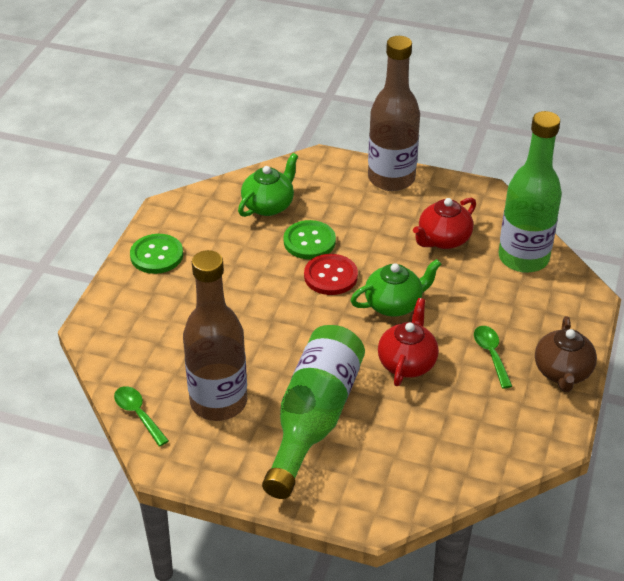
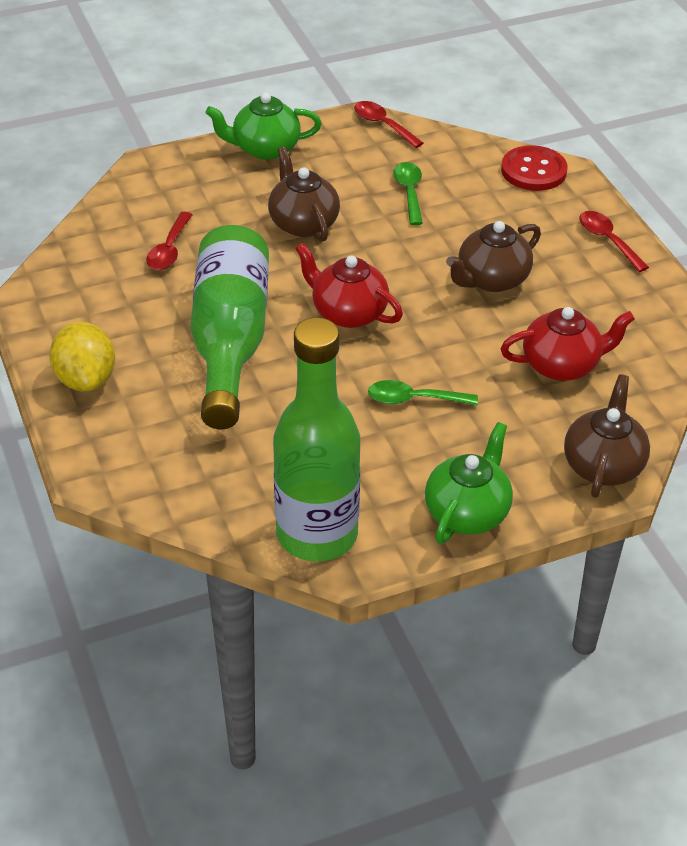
brown bottle: [183,250,247,421] [368,36,420,191] = 2 -> none = 0
brown teapot: [535,316,597,392] = 1 -> [268,147,340,242] [446,221,541,292] [564,374,650,498] = 3
green button: [130,234,183,274] [284,220,336,259] = 2 -> none = 0
red spoon: none = 0 -> [146,212,193,270] [354,101,423,148] [579,211,649,272] = 3
yellow lemon: none = 0 -> [49,322,115,392] = 1

